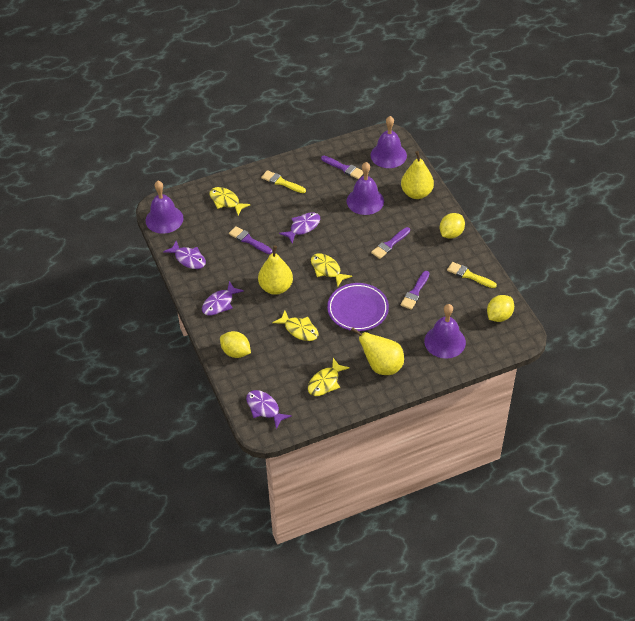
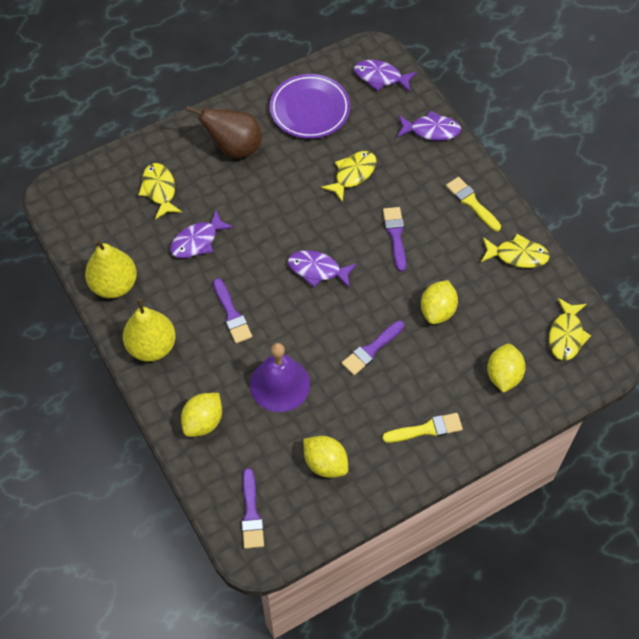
brown pear: none = 0 -> [186,106,262,158] = 1
purple bell: [146,181,183,234] [347,162,384,215] [370,116,407,168] [424,304,466,359] = 4 -> [250,343,310,412] = 1
yellow lemon: [220,331,251,358] [439,213,465,239] [487,295,514,322] = 3 -> [181,393,222,437] [303,436,348,478] [421,280,458,324] [487,344,526,393] = 4
yellow pear: [258,246,293,295] [351,327,404,375] [401,151,434,199] = 3 -> [85,239,137,298] [123,298,176,362] = 2

